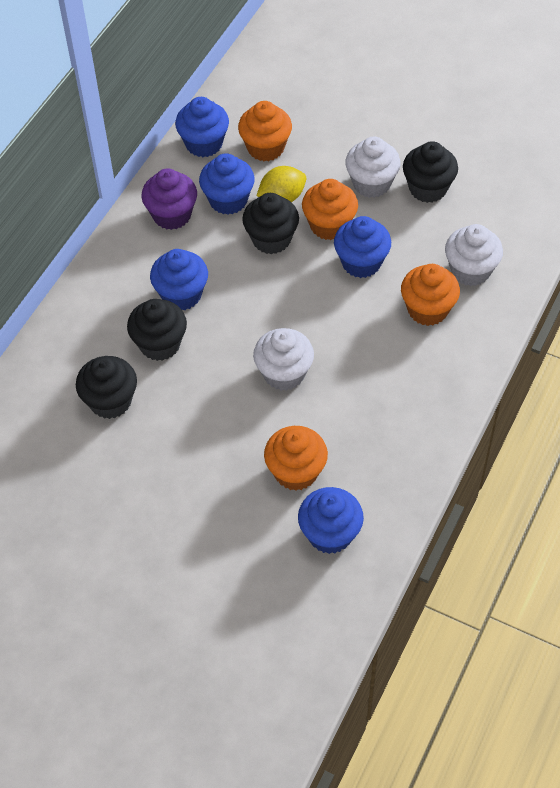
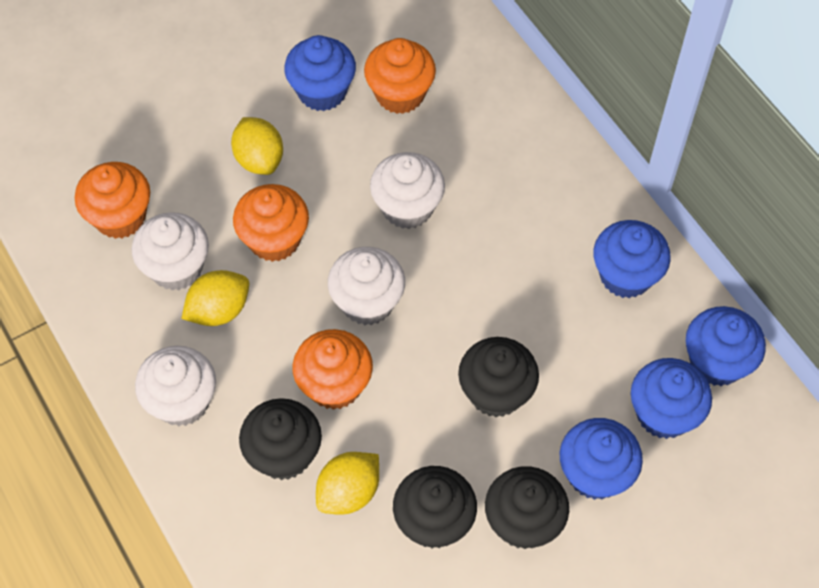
purple cupcake: [141,168,197,230] = 1 -> none = 0
white cupcake: [253,328,314,391] [345,137,401,198] [445,224,503,286] = 3 -> [132,212,209,291] [135,346,216,426] [328,247,405,325] [370,152,445,229] = 4
yellow lemon: [256,166,306,202] = 1 -> [182,270,250,326] [231,117,283,175] [316,452,379,515] = 3

